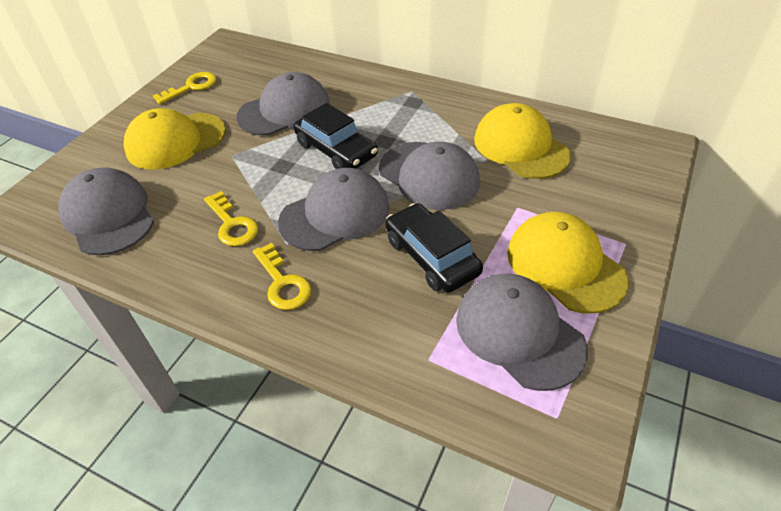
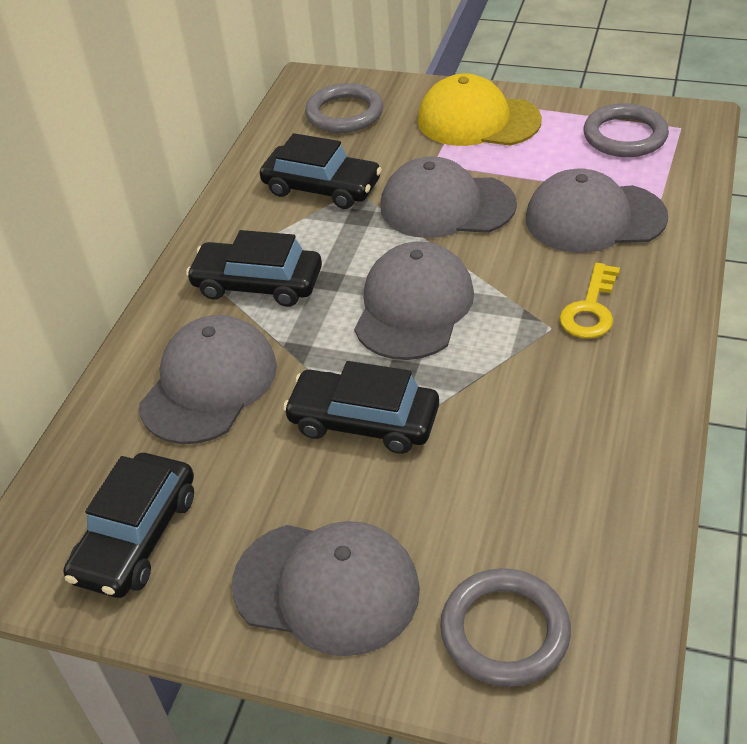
black car: [294,103,378,169] [385,203,483,293] = 2 -> [63,453,194,598] [186,230,322,307] [260,133,382,209] [283,361,439,454] = 4
grey ring: none = 0 -> [305,83,383,133] [440,568,571,687] [583,103,669,157] = 3
yellow cap: [124,108,226,170] [474,103,571,179] [507,212,629,314] = 3 -> [418,74,542,146] = 1
yellow key: [153,72,217,104] [204,191,258,246] [253,243,311,310] = 3 -> [559,263,620,339] = 1

